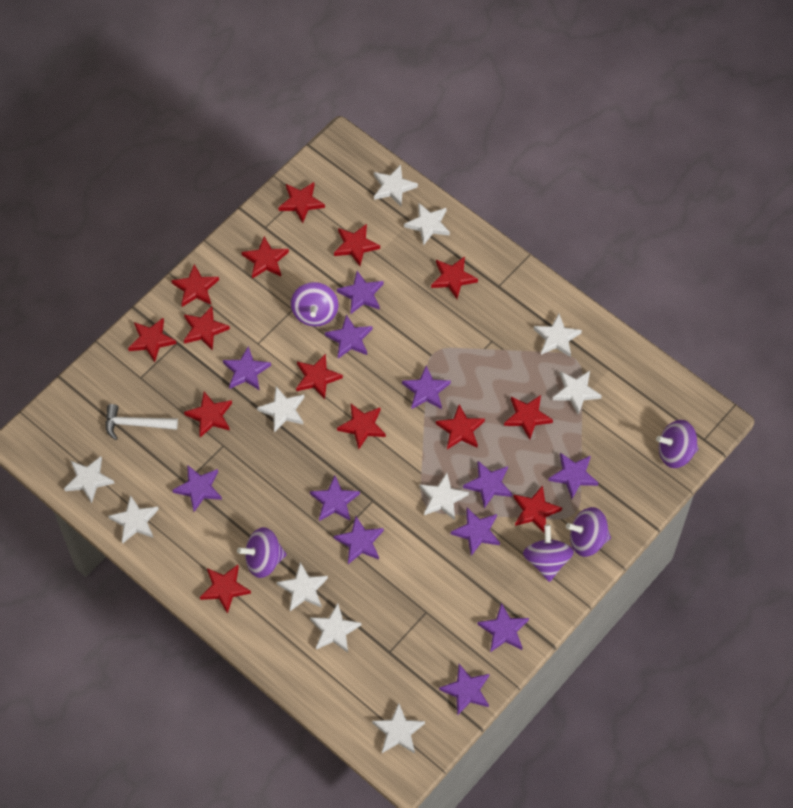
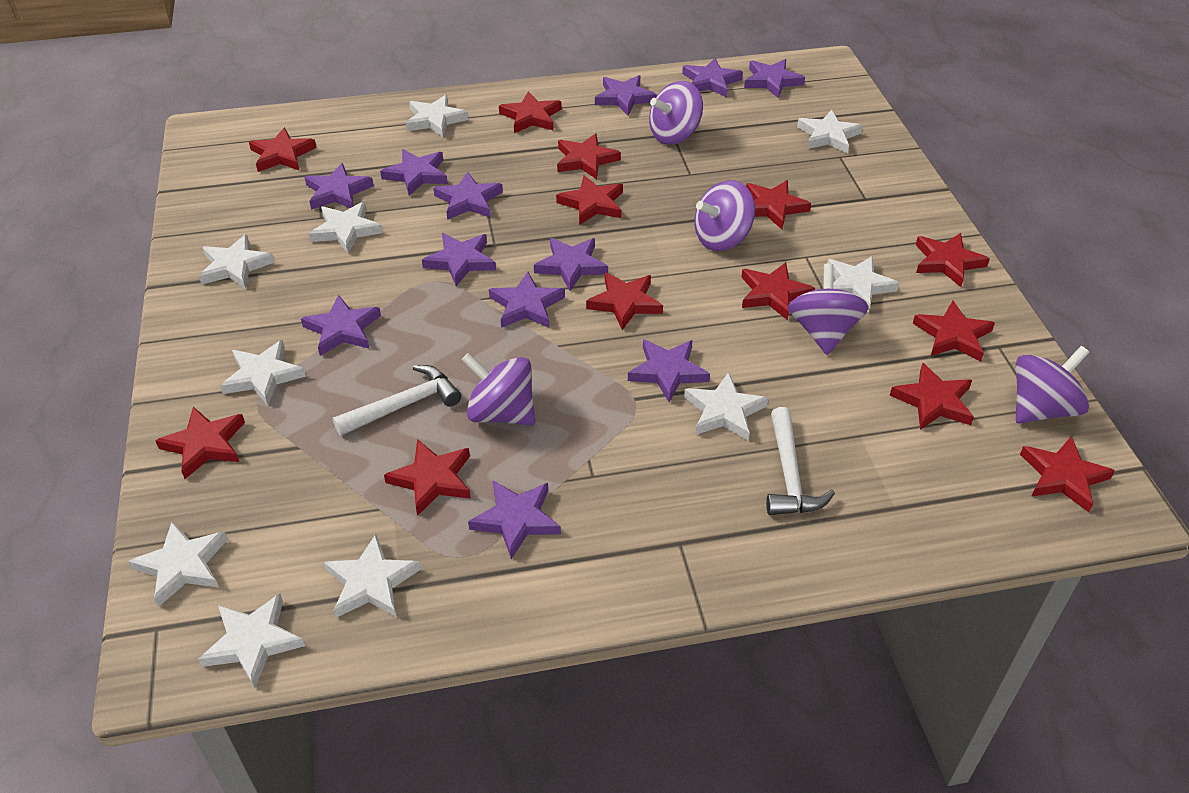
red star: [128,318,177,362] [171,264,219,307] [184,306,230,351] [184,392,232,438] [200,565,251,614] [242,236,289,279] [278,182,325,223] [296,353,343,399] [334,224,380,266] [337,404,386,449] [431,256,478,299] [436,404,485,449] [504,395,553,440] [513,485,562,534] = 14 -> [155,407,245,479] [249,128,317,172] [384,439,471,516] [499,92,562,133] [556,175,623,225] [557,133,621,180] [586,272,663,330] [741,262,815,320] [746,180,811,229] [890,363,974,430] [913,301,995,361] [916,233,990,287] [1020,436,1115,512] = 13
white hammer: [105,404,178,440] = 1 -> [333,365,461,436] [766,407,835,515] = 2
white star: [64,456,115,503] [108,495,159,543] [257,387,304,433] [277,562,328,611] [310,603,361,653] [372,703,425,754] [374,165,418,206] [404,203,450,246] [419,473,469,520] [534,314,582,357] [553,371,602,415] = 11 -> [128,521,228,607] [198,593,305,688] [199,234,275,289] [220,340,306,405] [309,202,383,253] [324,534,421,618] [405,95,469,137] [684,372,768,440] [797,110,863,154] [827,256,899,312] = 10

